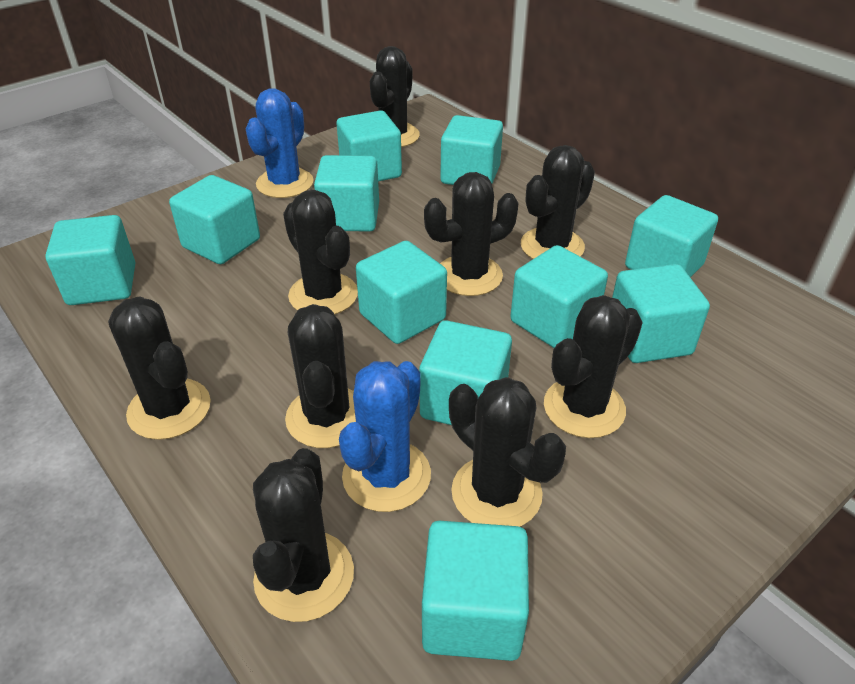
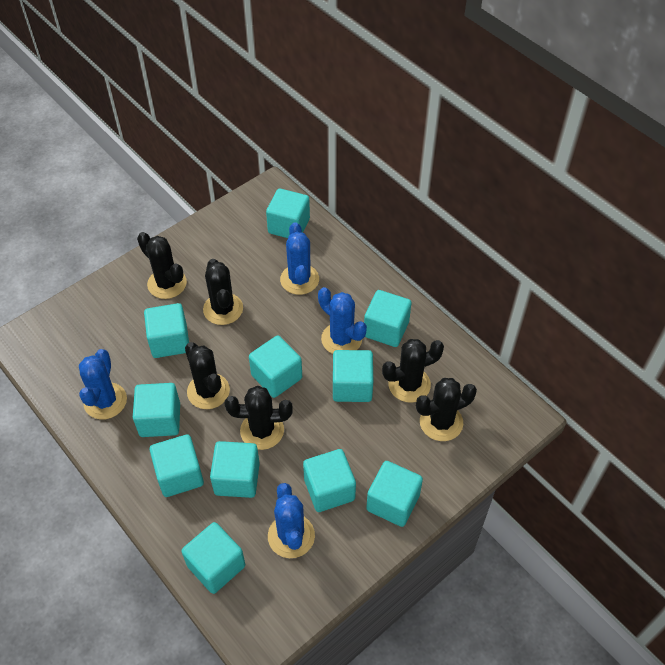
black cactus: [108,296,211,440] [253,448,354,622] [283,190,358,315] [285,304,356,448] [370,46,420,147] [424,172,518,296] [449,377,566,527] [521,145,595,259] [544,295,643,438] = 9 -> [137,232,187,299] [185,342,230,409] [203,259,243,325] [225,386,293,450] [382,339,444,403] [416,378,477,441] = 6
blue cactus: [245,88,314,198] [339,361,431,512] = 2 -> [79,349,127,420] [268,483,315,558] [280,222,319,295] [318,287,367,354] = 4

